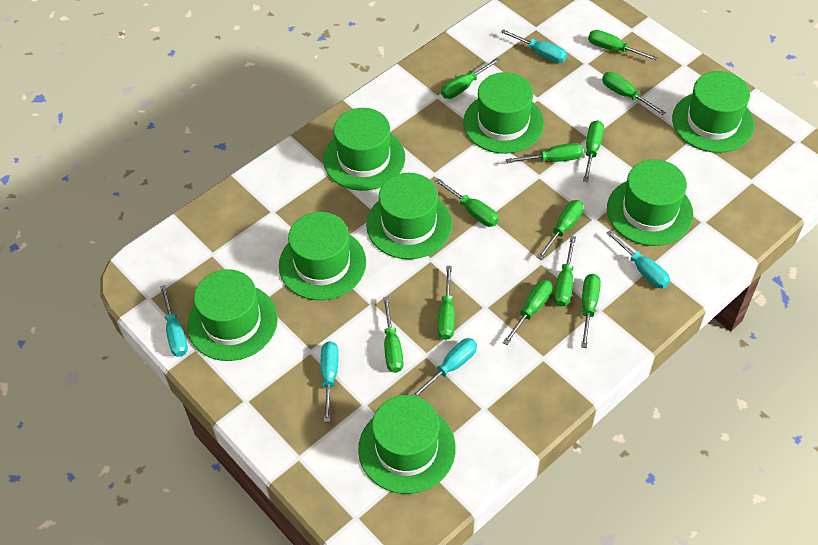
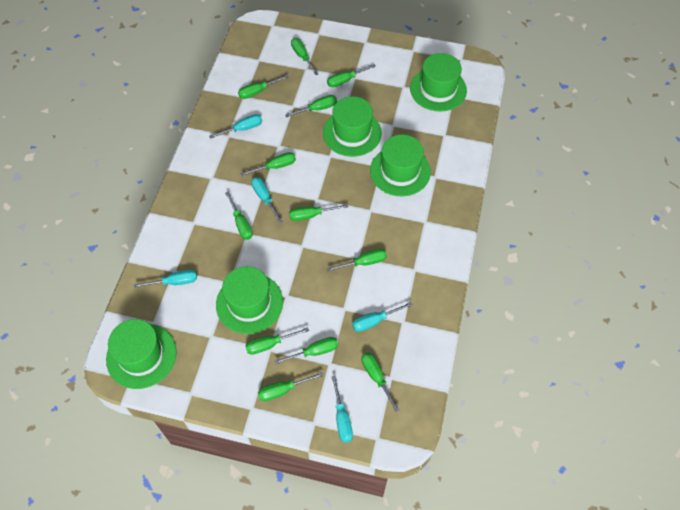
green hat: [187,269,278,361] [279,212,366,300] [323,108,405,191] [358,395,456,494] [366,173,452,259] [463,72,544,154] [607,159,693,246] [672,71,755,153] = 8 -> [106,319,176,389] [216,266,283,334] [323,96,382,157] [370,134,431,196] [410,53,467,112] = 5

